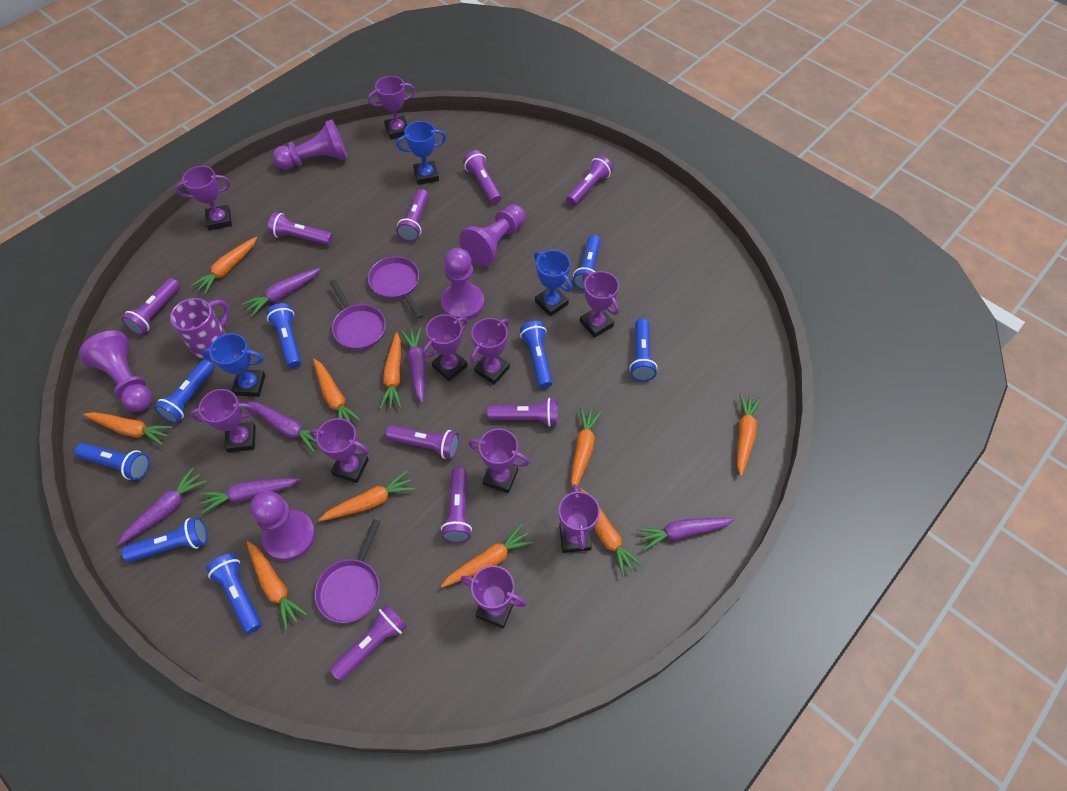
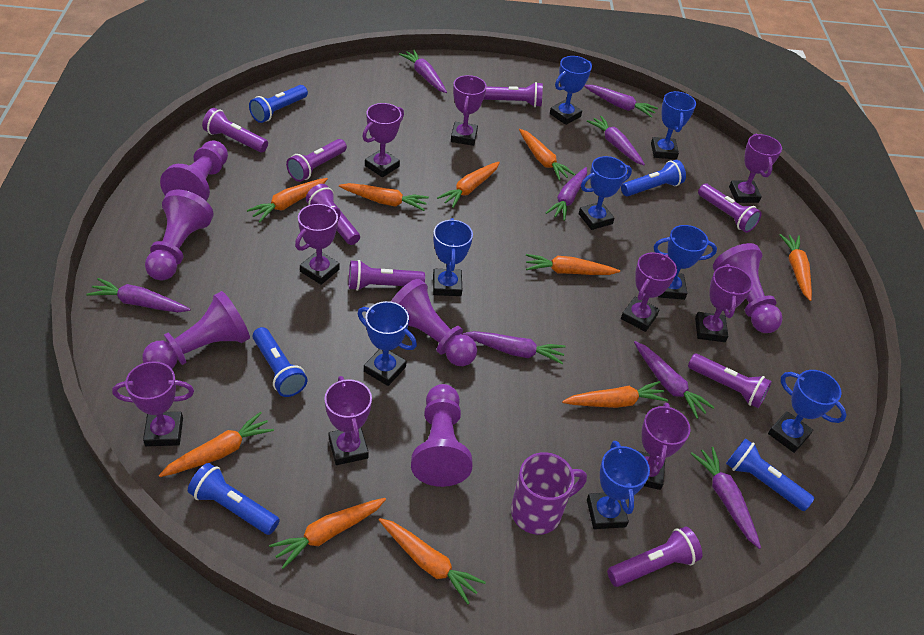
blue flashlight: [75,443,150,480] [122,517,207,562] [154,359,214,423] [206,553,261,634] [266,303,301,368] [520,321,553,388] [573,235,601,290] [629,318,657,381] = 8 -> [188,463,280,535] [249,85,308,123] [253,327,307,397] [621,160,686,197] [726,438,814,511] = 5
blue trophy: [202,333,266,397] [396,121,446,185] [534,250,572,317] = 3 -> [358,301,417,386] [433,218,473,296] [550,56,592,125] [579,156,632,230] [587,441,650,529] [651,91,696,159] [653,225,717,300] [768,370,847,453] = 8
purple carrot: [117,468,207,546] [200,478,300,514] [242,268,321,316] [247,402,317,452] [401,327,426,403] [637,518,735,551] = 6 -> [86,278,191,312] [399,49,447,93] [463,331,566,364] [546,167,587,221] [584,85,658,118] [587,116,645,165] [634,341,715,419] [691,447,761,549] = 8
purple flashlight: [121,278,180,335] [268,212,333,245] [330,604,407,681] [385,425,459,459] [396,189,428,242] [441,467,472,543] [463,150,501,204] [487,398,558,427] [566,155,613,206] = 9 -> [202,108,268,152] [286,139,347,182] [306,184,360,245] [349,260,425,291] [484,82,543,107] [607,526,702,587] [688,354,772,408] [698,184,762,233] = 8
purple pan: [314,519,380,623] [329,279,386,350] [368,256,424,319] = 3 -> none = 0
purple pawn: [79,330,152,412] [250,491,316,561] [272,120,347,170] [441,248,484,320] [459,204,526,267] = 5 -> [142,291,250,369] [145,190,214,280] [160,140,228,201] [391,279,477,366] [411,384,472,487] [713,243,783,333] = 6
purple trophy: [175,166,232,230] [190,389,256,452] [309,418,369,483] [368,76,415,139] [422,314,468,381] [460,565,527,628] [469,429,530,493] [471,318,510,385] [559,484,600,553] [580,271,619,338] = 10 -> [112,361,194,446] [295,204,341,285] [324,376,372,465] [362,103,404,177] [451,75,487,146] [621,252,677,332] [638,403,691,490] [695,264,753,342] [729,134,782,203] = 9

